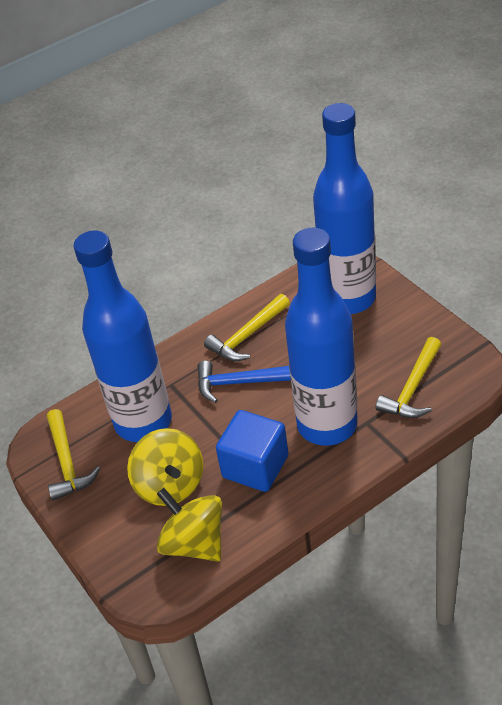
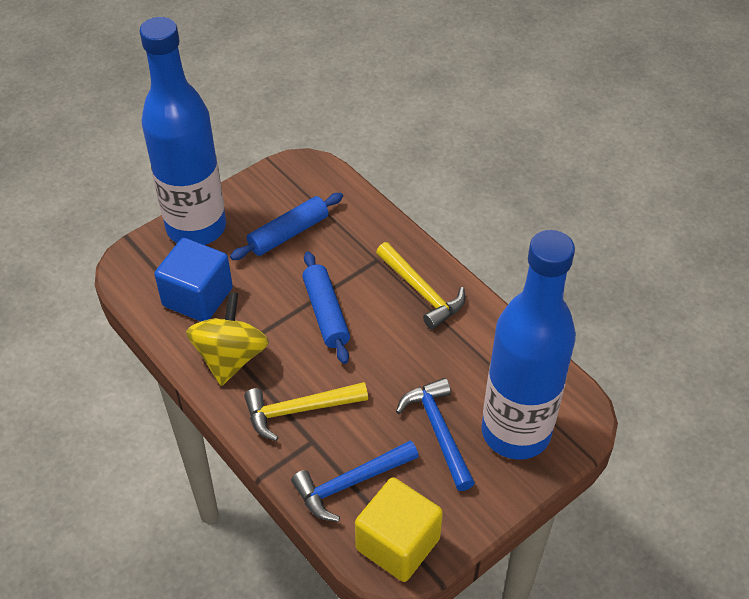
blue bottle: [73,230,172,442] [285,228,358,446] [313,103,376,314] = 3 -> [139,17,226,245] [481,230,576,460] = 2
blue hammer: [197,361,291,403] = 1 -> [291,440,419,522] [396,378,475,491] = 2
blue rolling pin: none = 0 -> [230,193,343,260] [302,251,350,364] = 2
yellow cube: none = 0 -> [355,477,443,582] = 1
yellow hammer: [47,409,100,501] [204,294,290,361] [376,337,441,418] = 3 -> [244,382,368,441] [376,242,465,329] = 2
yellow spinning top: [127,428,203,506] [157,488,222,562] = 2 -> [186,292,269,386] = 1

